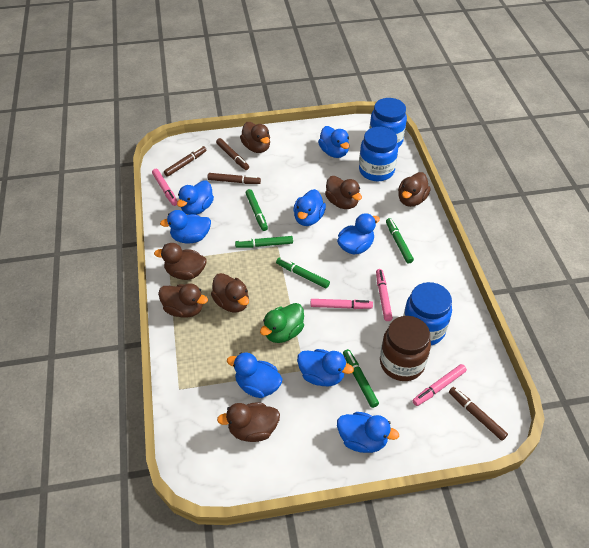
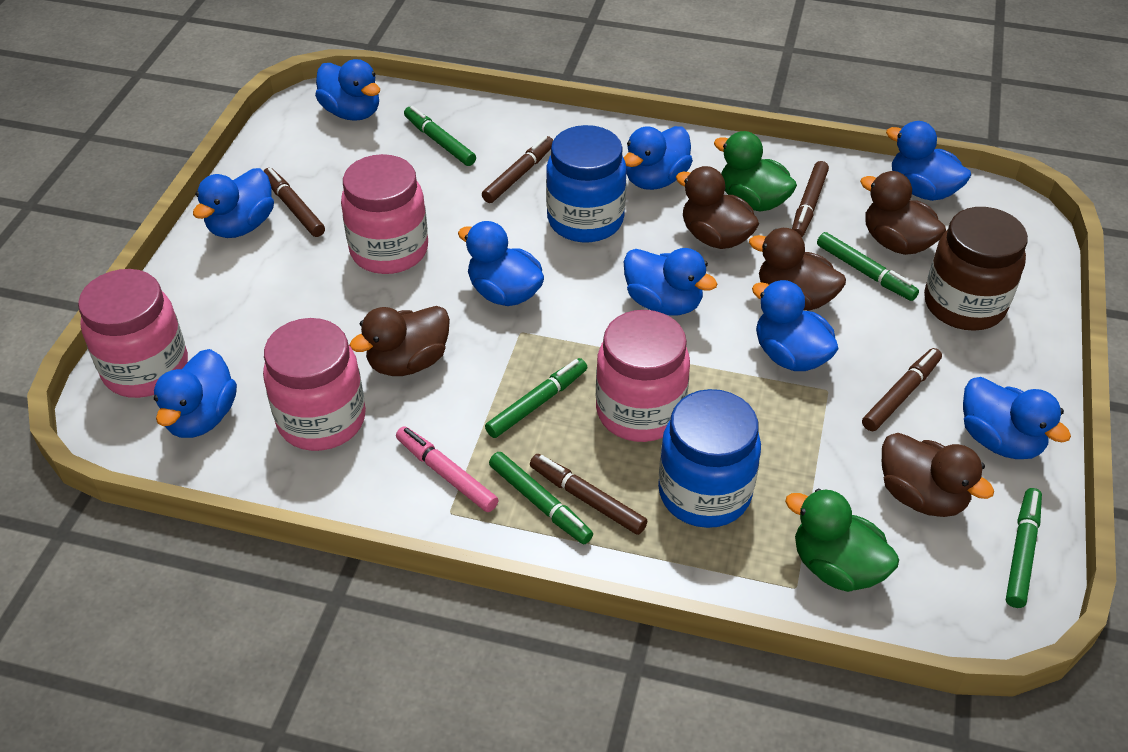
blue duck: [160,210,211,244] [177,180,214,215] [227,353,283,398] [293,189,326,226] [297,349,354,386] [318,126,350,158] [337,213,380,255] [337,412,399,453] = 8 -> [154,349,237,438] [193,168,274,238] [315,59,380,121] [458,221,544,306] [624,126,693,190] [624,248,717,316] [752,280,839,371] [886,121,971,201] [963,377,1071,459] = 9
blue jar: [359,127,398,181] [369,98,407,148] [403,282,452,346] = 3 -> [546,125,626,242] [658,389,761,528] = 2
brown duck: [154,243,207,280] [158,283,208,318] [211,273,249,313] [217,402,280,442] [240,122,270,153] [325,176,362,209] [398,172,431,207] = 7 -> [349,306,450,376] [676,166,759,249] [749,228,846,311] [860,171,946,255] [882,433,994,517] = 5
brown marker: [164,146,206,177] [208,173,261,184] [216,138,249,170] [449,387,508,441] = 4 -> [264,167,325,237] [482,136,553,203] [530,454,647,535] [792,161,829,237] [862,348,942,431] = 5
green duck: [260,303,304,343] = 1 -> [714,131,797,211] [785,489,899,592] = 2
pink jar: none = 0 -> [78,269,188,398] [263,318,366,451] [341,154,428,274] [596,310,690,442] = 4
pink marker: [152,169,178,206] [310,299,373,309] [376,269,393,321] [412,364,467,406] = 4 -> [396,426,498,512] = 1

